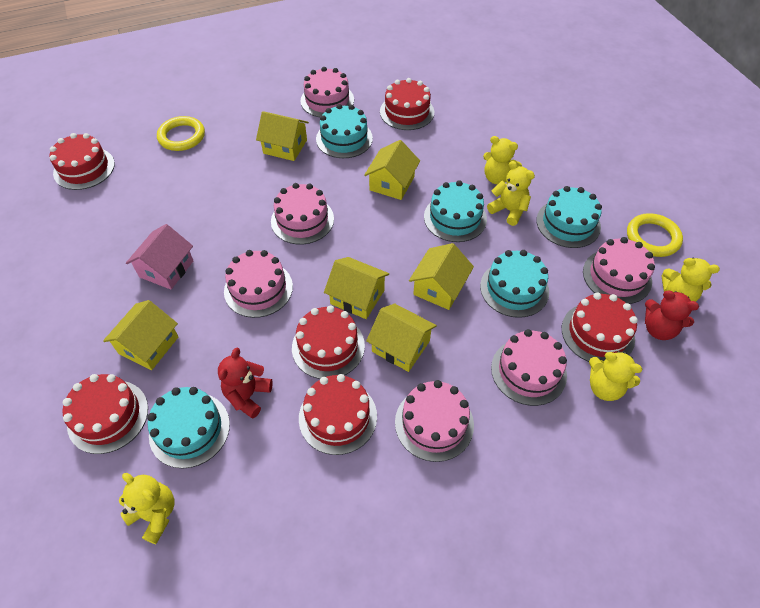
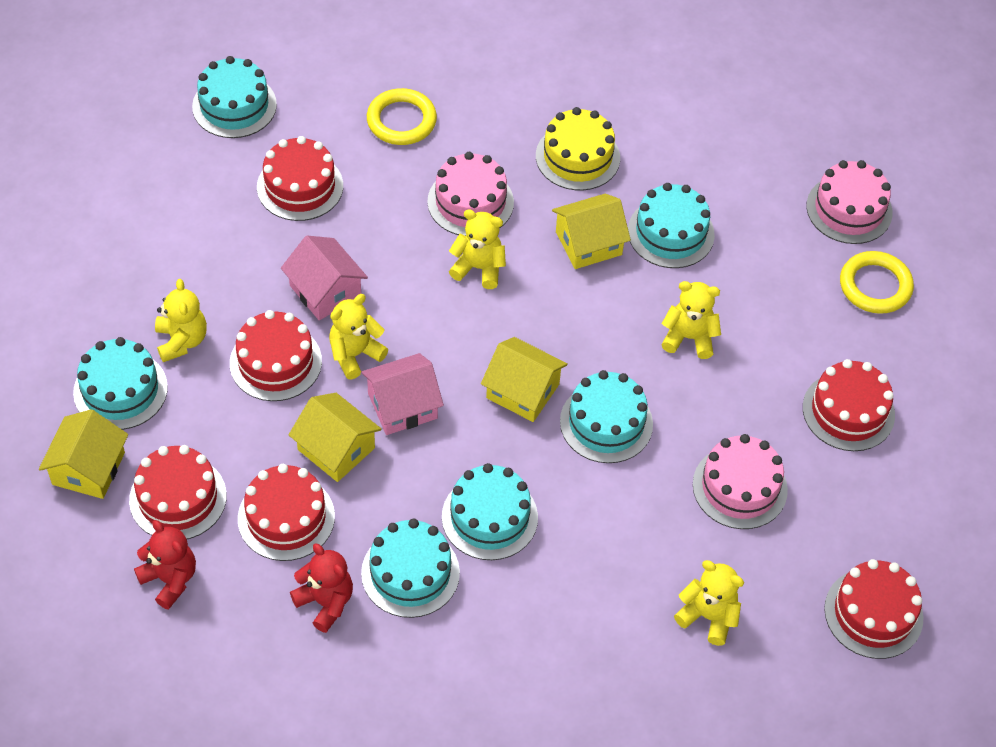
pink cake: [224,250,293,318] [271,183,334,244] [300,67,354,117] [395,380,474,462] [491,329,567,406] [583,237,655,304] = 6 -> [427,152,514,236] [693,434,788,529] [807,160,892,244] = 3
pink house: [126,224,193,290] = 1 -> [281,235,368,320] [361,353,444,435] = 2
turquoise cake: [147,387,230,469] [316,104,373,158] [424,180,487,242] [480,250,549,318] [536,186,602,248] = 5 -> [73,337,168,430] [192,56,277,138] [361,519,460,618] [442,463,538,560] [560,370,653,463] [628,183,715,268] = 6
yellow cake: none = 0 -> [536,107,620,191] = 1
yellow house: [103,300,179,370] [256,111,309,161] [324,257,389,319] [364,140,420,200] [366,303,437,372] [409,243,474,310] = 6 -> [39,409,128,499] [289,393,382,482] [481,337,568,422] [552,194,631,269] = 4

